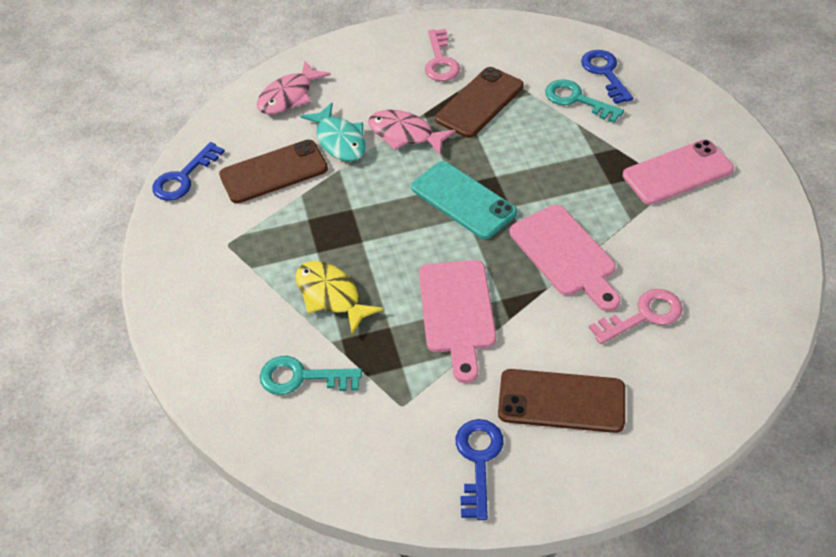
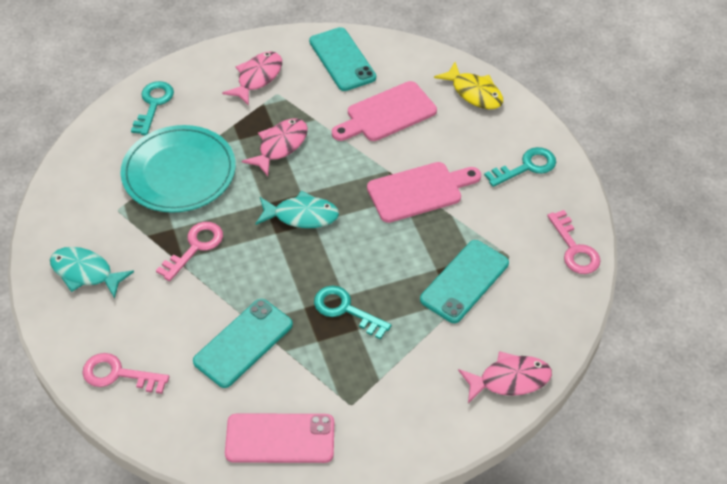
blue key: [152,142,225,201] [456,419,504,520] [581,50,633,104] = 3 -> none = 0
brown phone: [219,140,328,203] [435,67,524,138] [498,369,625,433] = 3 -> none = 0
pink fish: [257,61,331,114] [368,110,456,155] = 2 -> [222,51,282,106] [242,118,308,176] [458,351,552,403] = 3
pink key: [425,29,460,81] [589,289,683,344] = 2 -> [82,353,169,394] [156,222,223,281] [547,210,601,274] = 3
turquoise fish: [301,103,366,162] = 1 -> [50,247,134,299] [256,191,339,228] = 2
turquoise key: [260,356,362,395] [545,79,624,123] = 2 -> [131,81,174,135] [314,285,392,340] [484,147,556,187] = 3
turquoise phone: [411,161,517,239] = 1 -> [193,299,293,388] [309,27,376,91] [420,240,509,323] = 3
turquoise plate: none = 0 -> [121,125,236,213] = 1

